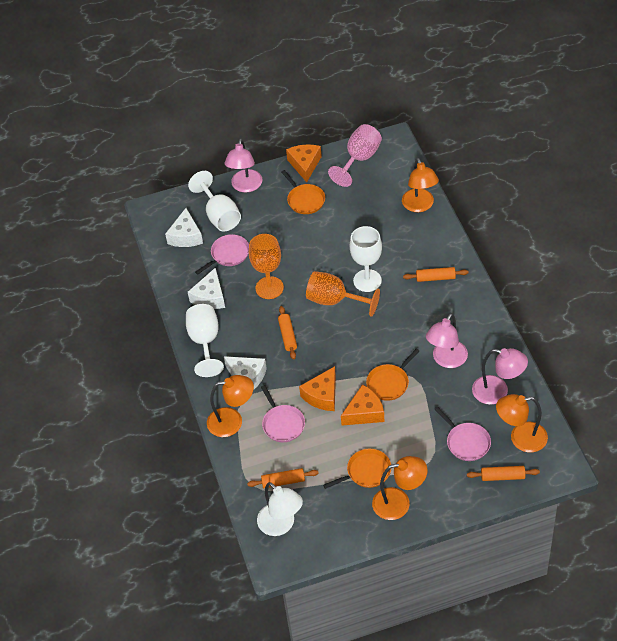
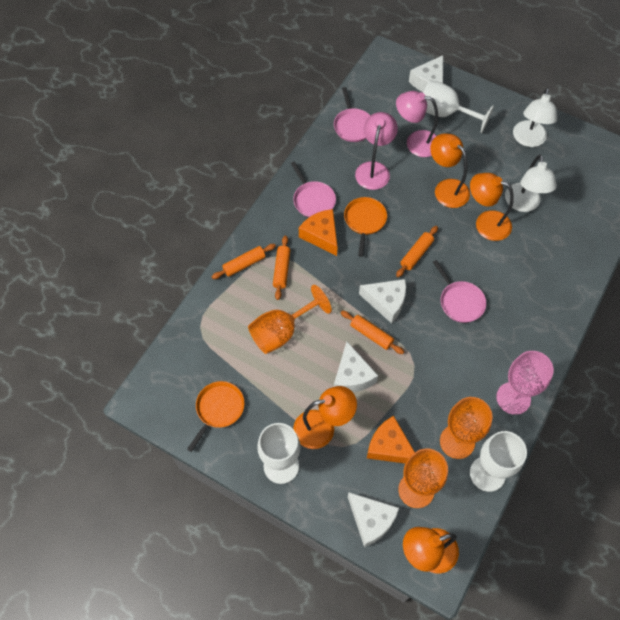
orange cheese: [286,144,322,182] [299,366,336,411] [341,384,385,425] = 3 -> [299,209,338,256] [367,416,415,464] = 2
orange goblet: [249,234,284,299] [306,271,380,317] = 2 -> [248,285,332,354] [398,448,448,508] [440,397,493,459] = 3
orange pan: [281,170,325,214] [323,449,391,489] [366,348,419,401] = 3 -> [187,381,245,452] [344,197,387,257] = 2
pink lamp: [225,139,262,193] [426,313,468,368] [472,348,528,405] = 3 -> [355,112,398,190] [396,91,438,157] = 2
white cheese: [165,208,203,247] [188,268,225,309] [224,356,267,389] = 3 -> [334,342,378,392] [348,492,399,547] [359,279,406,324] [409,55,443,92] = 4
white lamp: [257,482,303,536] = 1 -> [505,155,557,212] [513,88,557,147] = 2

